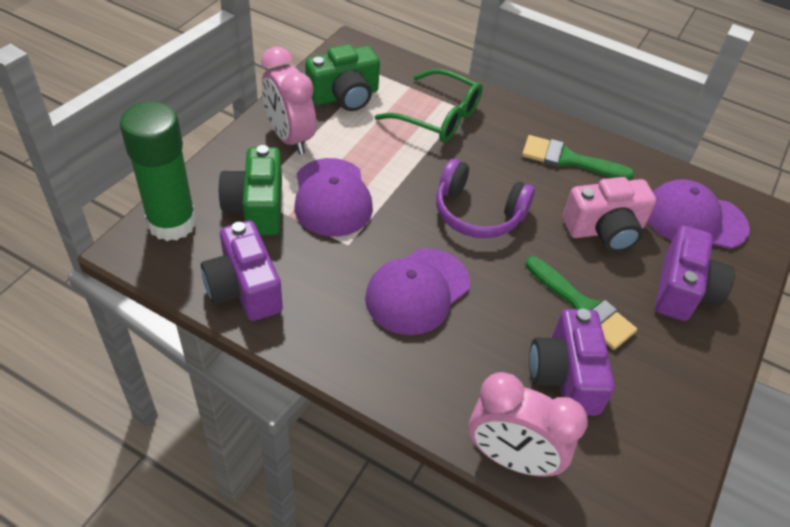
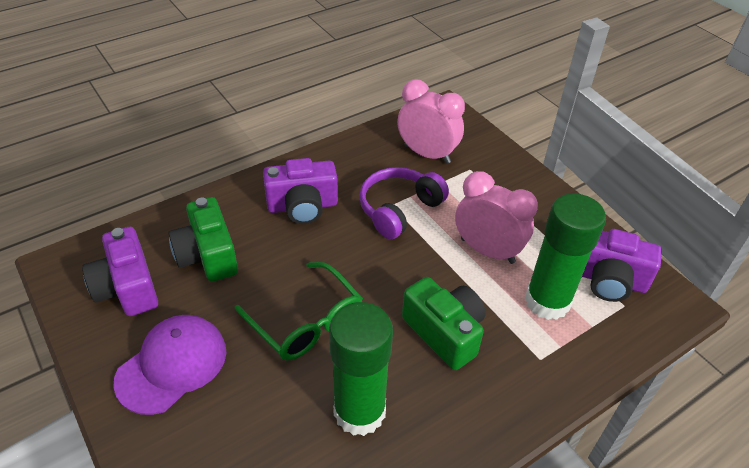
green brush: [522,135,634,180] [526,256,637,350] = 2 -> none = 0
green glue stick: [120,102,196,241] = 1 -> [329,302,393,436] [525,193,606,320] = 2
pink camera: [563,177,656,252] = 1 -> none = 0
purple cap: [294,158,373,237] [365,248,470,335] [648,179,750,249] = 3 -> [113,315,226,415] = 1

